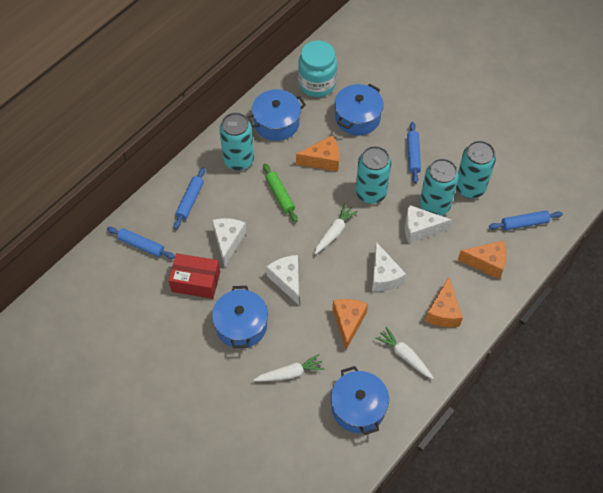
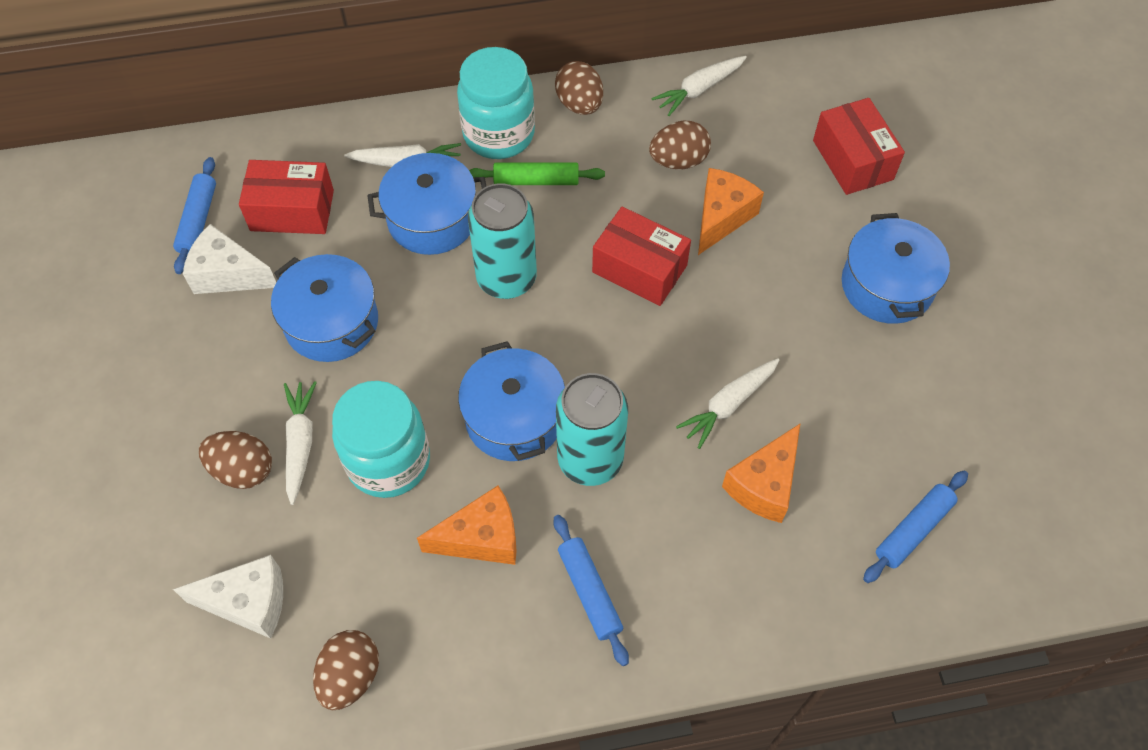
blue rolling pin: [107,227,175,259] [174,168,205,229] [407,122,421,183] [489,210,563,231] = 4 -> [173,157,216,274] [554,515,629,666] [863,471,968,583] = 3
brown egg: none = 0 -> [199,431,272,489] [313,630,379,710] [555,61,603,115] [649,121,711,169] = 4
orange cheese: [296,136,339,172] [333,299,368,350] [425,277,463,327] [458,240,507,279] = 4 -> [417,486,517,565] [698,168,764,255] [722,423,801,523] = 3
red box: [168,253,220,299] = 1 -> [239,160,334,234] [592,207,691,306] [813,98,905,195] = 3
turquoise can: [219,112,254,171] [356,146,391,204] [420,158,459,216] [456,141,496,198] = 4 -> [468,183,537,299] [556,373,628,486] = 2
turquoise jar: [298,40,337,97] = 1 -> [332,381,430,498] [457,47,535,159] = 2
white carrot: [253,354,324,382] [314,204,358,254] [375,327,434,379] = 3 -> [284,381,317,505] [344,143,461,167] [651,56,747,116] [676,358,779,449] = 4
white cheese: [212,218,246,267] [266,255,299,305] [372,242,406,292] [405,205,452,243] = 4 -> [173,555,283,638] [183,224,276,294] = 2

